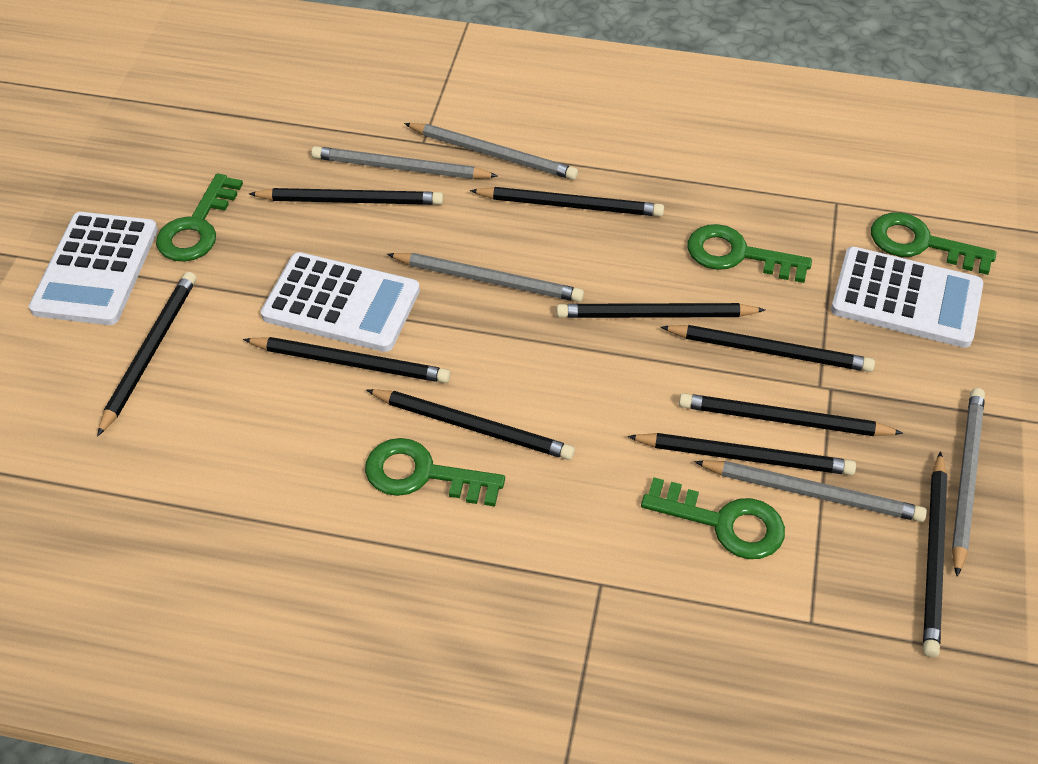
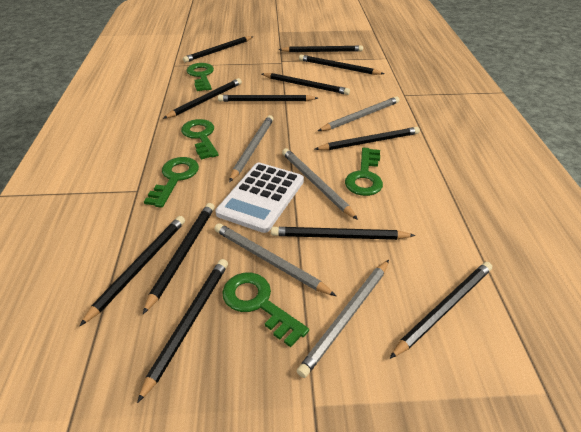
black pencil: [97,272,196,437] [243,337,450,383] [249,188,443,205] [367,389,575,460] [470,187,664,217] [556,303,765,318] [627,433,856,475] [661,325,875,372] [679,393,903,436] [923,451,947,657] = 10 -> [80,216,185,326] [137,259,228,403] [143,203,215,314] [163,78,242,119] [183,36,253,63] [218,95,318,102] [262,73,350,95] [271,227,415,240] [278,45,363,52] [299,55,384,75] [315,127,420,150] [389,262,492,359] = 12
white calculator: [29,212,158,325] [261,252,420,352] [831,247,983,348] = 3 -> [215,163,304,233] = 1

